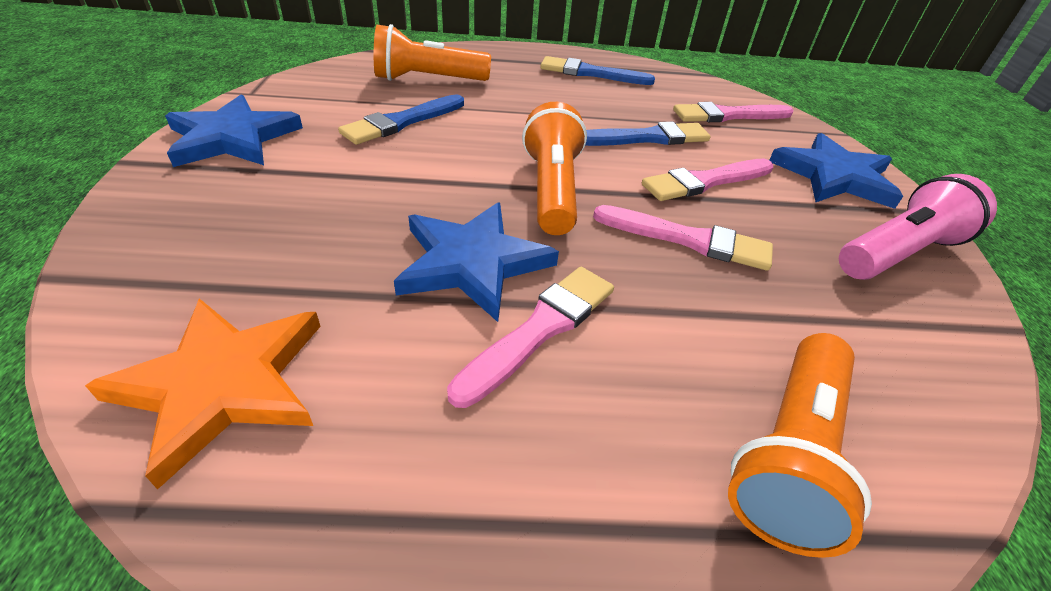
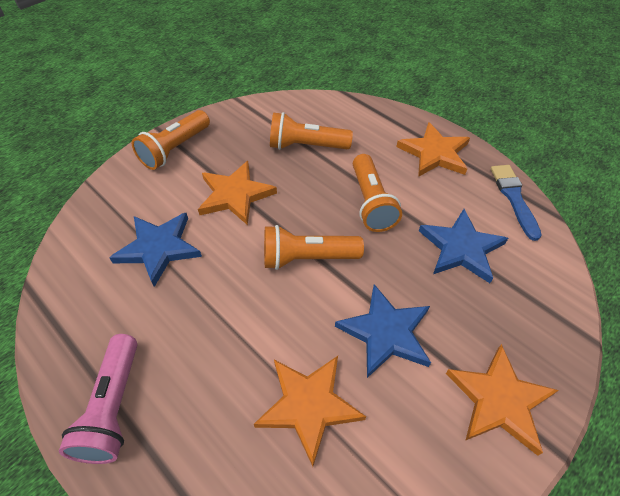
blue brush: [338,94,464,145] [540,56,655,85] [585,122,711,146] = 3 -> [491,165,542,241] = 1
orange flashlight: [374,24,491,81] [522,102,587,235] [728,333,872,558] = 3 -> [132,110,210,170] [264,225,364,270] [270,112,353,150] [353,154,402,232] = 4
orange star: [85,298,321,490] = 1 -> [198,161,277,225] [254,356,366,467] [396,122,470,177] [446,344,559,456] = 4
pink brush: [447,267,614,408] [593,205,773,271] [642,159,773,201] [673,102,794,122] = 4 -> none = 0

